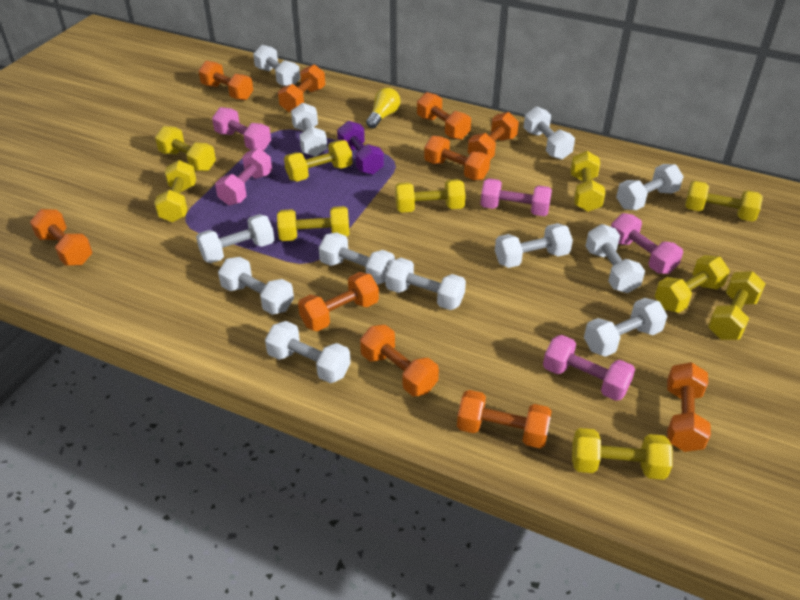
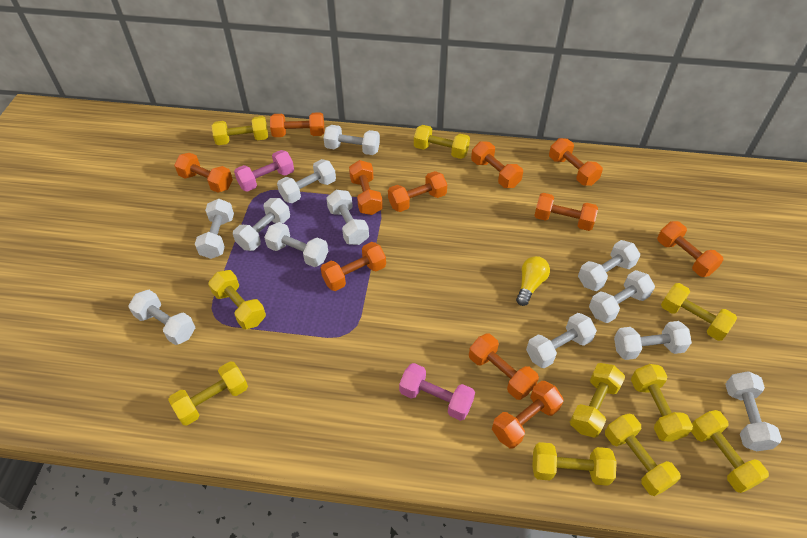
orange dumbbell: [30,209,92,266] [198,61,253,100] [278,65,325,112] [298,272,379,331] [360,325,439,396] [417,92,471,140] [424,136,490,180] [457,390,552,448] [468,112,519,160] [667,362,711,452] = 10 -> [174,153,233,193] [270,112,324,137] [321,242,386,291] [349,160,383,215] [388,171,447,212] [469,334,539,400] [471,141,523,188] [492,381,564,448] [534,193,598,231] [549,138,603,186] [657,221,724,277] = 11
pink dumbbell: [212,107,271,151] [215,148,272,205] [480,178,552,216] [543,335,635,401] [611,213,683,274] = 5 -> [234,150,294,192] [399,363,475,421] = 2
purple dumbbell: [337,121,384,175] = 1 -> none = 0

